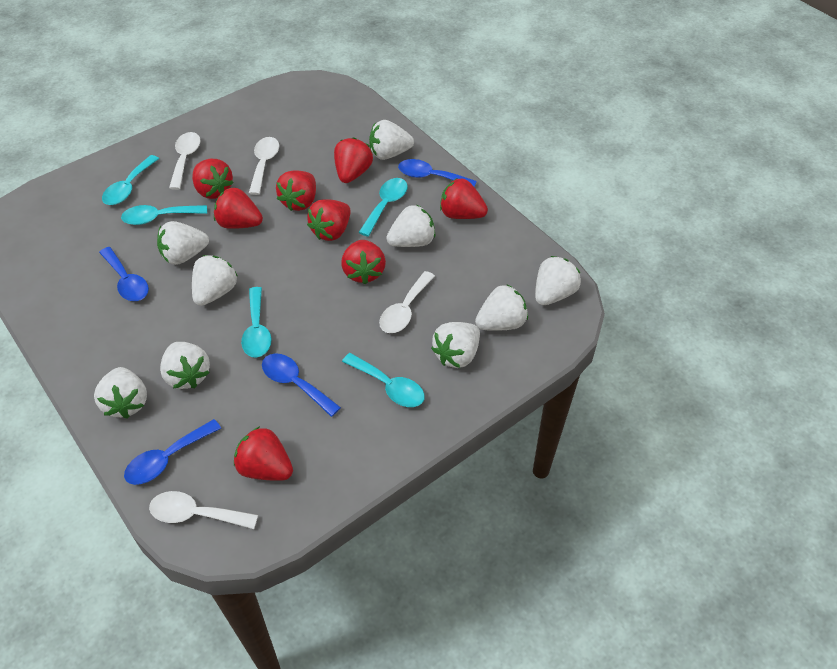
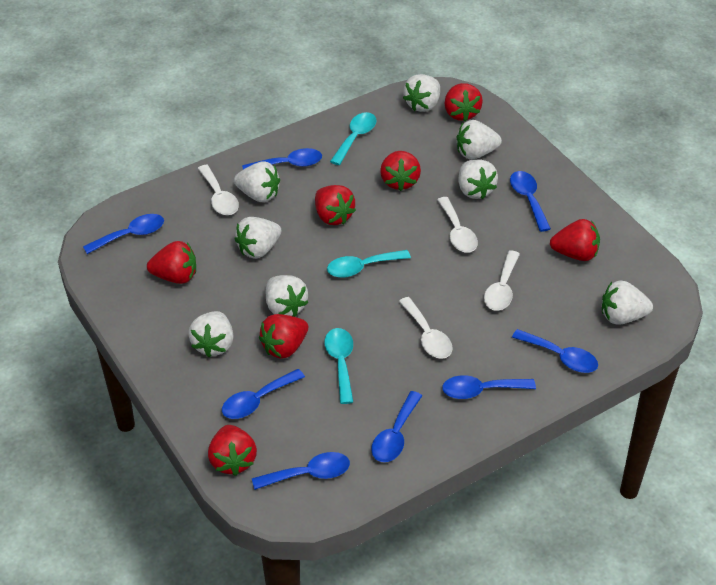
blue spoon: [99,247,149,301] [124,419,221,485] [262,354,341,417] [398,159,477,187] = 4 -> [83,214,164,254] [222,369,305,419] [242,148,322,170] [252,452,350,490] [371,391,422,462] [442,375,536,399] [510,171,551,232] [512,329,598,373] = 8
red strawberry: [192,159,234,199] [214,188,263,229] [234,426,293,481] [276,170,316,211] [307,199,351,241] [334,137,373,183] [341,240,386,285] [440,178,488,219] = 8 -> [147,241,196,284] [208,425,257,476] [259,314,308,358] [315,185,356,225] [380,151,421,191] [444,83,483,121] [550,219,600,261] = 7
turquoise spoon: [102,155,159,205] [121,205,207,225] [241,287,272,357] [342,353,425,407] [358,178,408,237] = 5 -> [324,328,353,404] [327,250,411,278] [330,112,377,165] = 3
white strawberry: [94,367,147,419] [157,221,209,265] [160,342,210,389] [192,255,237,306] [369,120,414,160] [386,205,435,247] [431,322,480,368] [475,284,528,331] [535,256,581,305] = 9 -> [188,311,233,357] [234,161,280,202] [234,217,281,259] [266,275,309,317] [403,74,440,112] [457,120,502,159] [458,159,498,199] [602,280,653,325] = 8

